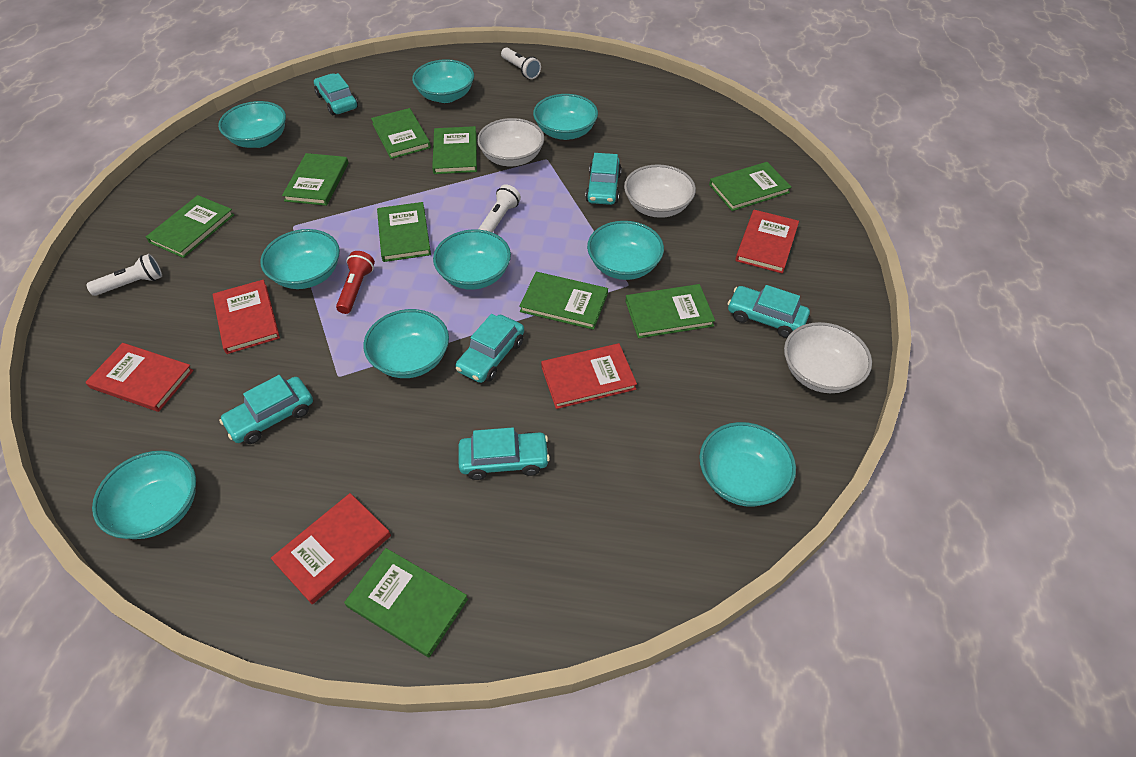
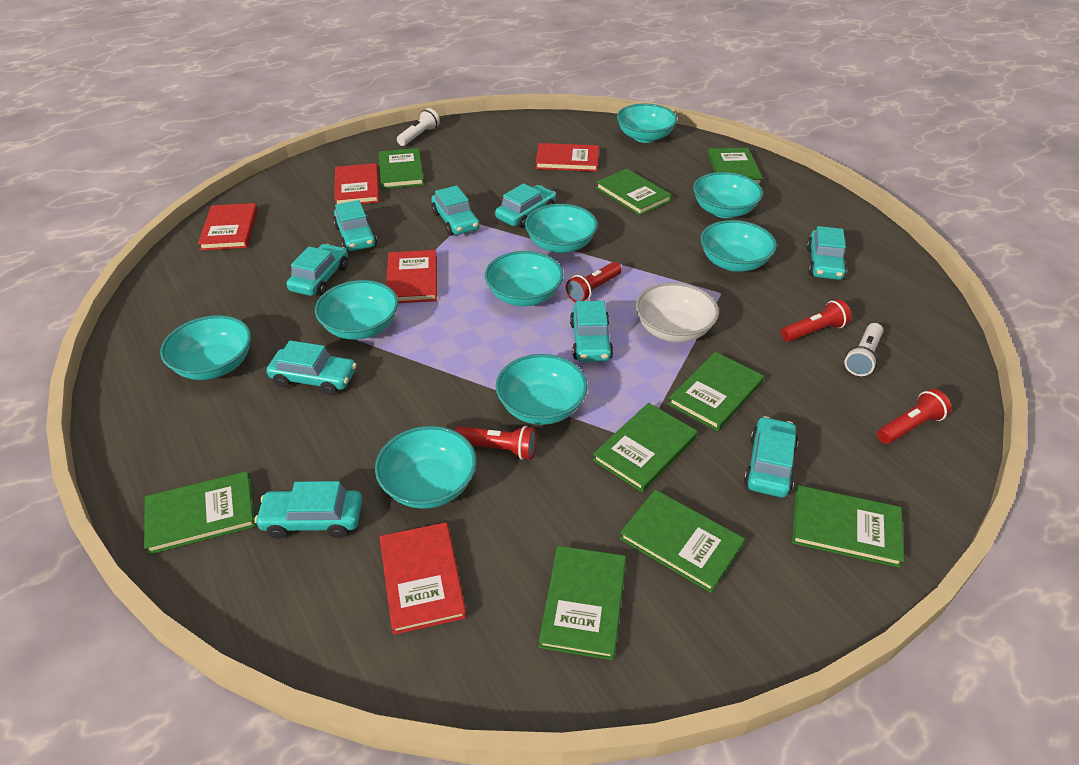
red flashlight: [336,251,375,314] = 1 -> [455,426,537,460] [566,262,622,302] [781,299,851,342] [877,389,952,444] = 4
turquoise car: [219,375,313,444] [314,73,358,115] [455,314,524,383] [459,427,550,480] [585,153,622,205] [728,285,810,338] = 6 -> [254,481,362,539] [267,340,357,395] [286,244,348,296] [333,200,377,251] [431,186,480,236] [495,183,556,228] [570,301,613,362] [744,416,798,497] [806,226,847,280] = 9
white bowl: [477,118,544,166] [624,164,696,218] [784,322,872,393] = 3 -> [636,282,719,342] = 1
white flashlight: [86,254,162,296] [478,184,521,233] [501,48,541,79] = 3 -> [397,108,440,146] [844,323,883,376] = 2

